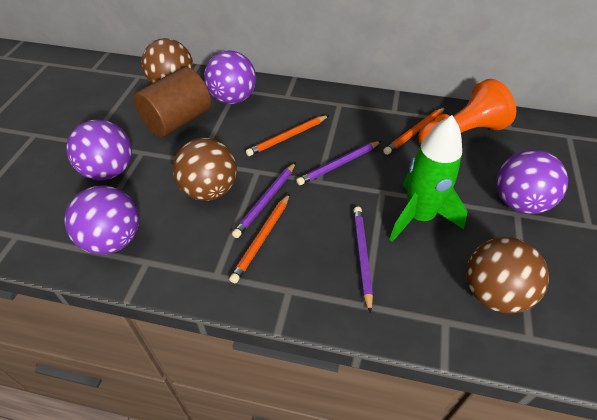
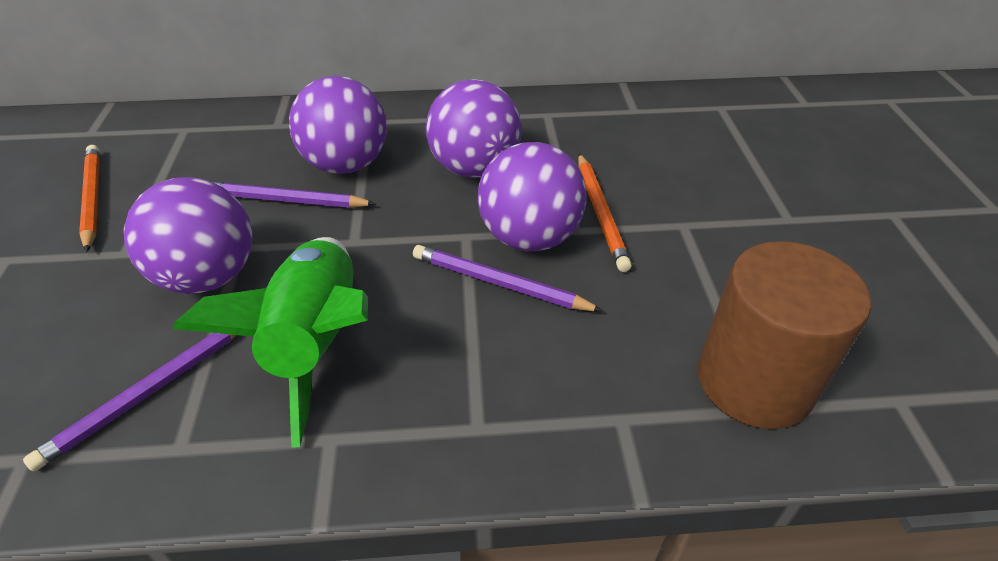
brown ball: [142,38,193,84] [173,138,237,201] [466,237,549,313] = 3 -> none = 0
orange pawn: [418,79,516,145] = 1 -> none = 0
orange pencil: [229,193,290,283] [246,115,329,156] [383,107,446,155] = 3 -> [79,145,100,252] [578,154,632,272] = 2

